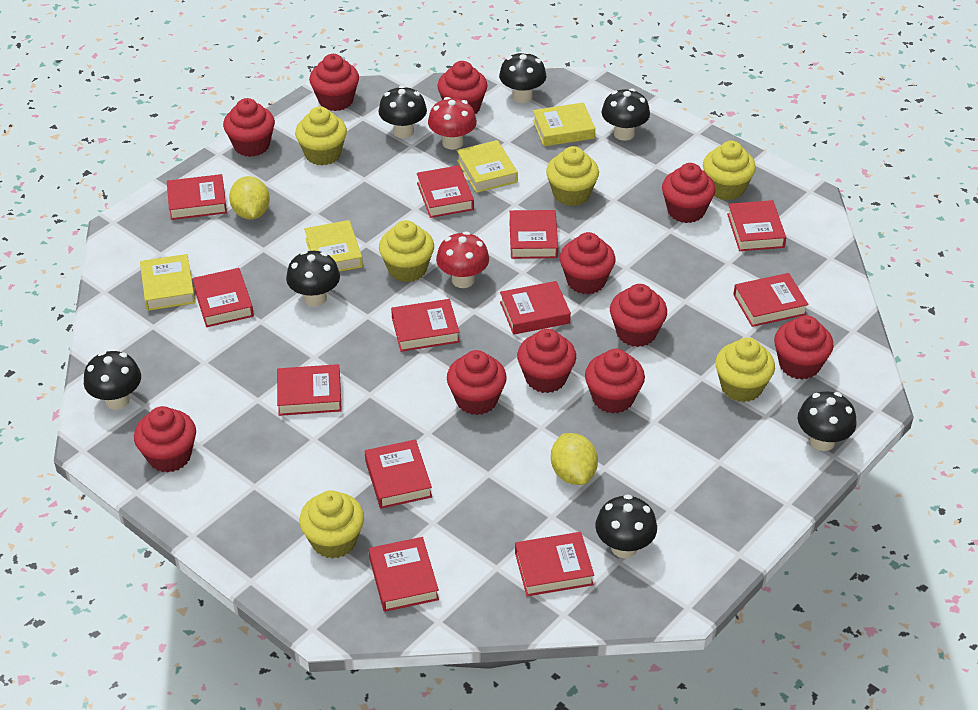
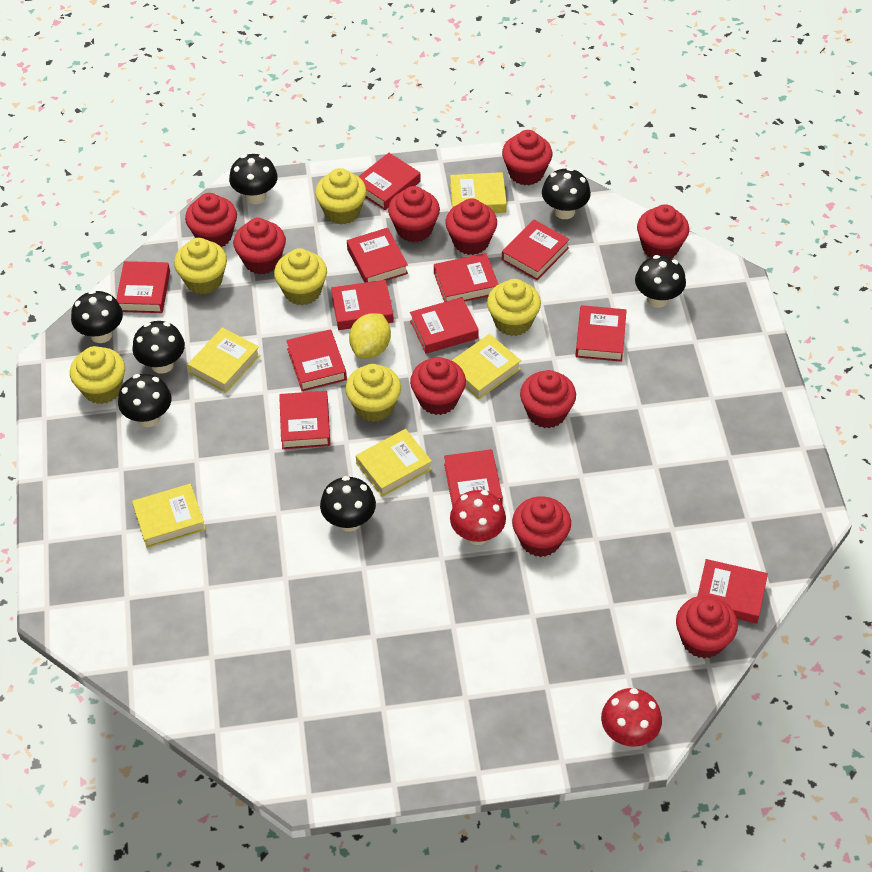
red cupcake: [134,406,196,473] [223,98,275,157] [309,54,359,111] [437,61,488,114] [447,350,507,415] [517,329,576,393] [560,232,615,294] [585,349,645,414] [610,284,667,347] [662,163,716,223] [774,315,834,379] = 11 -> [185,193,237,247] [233,218,286,274] [388,186,440,242] [410,357,466,415] [445,199,497,255] [502,130,553,185] [512,496,571,557] [520,370,576,428] [637,204,689,258] [676,595,738,659] = 10
yellow book: [140,254,195,311] [304,220,363,272] [457,140,518,193] [533,103,595,146] = 4 -> [132,484,206,548] [188,327,260,393] [356,429,432,497] [450,172,507,213] [451,334,521,399] = 5
yellow lemon: [229,176,270,219] [551,433,598,485] = 2 -> [349,313,391,358] = 1

